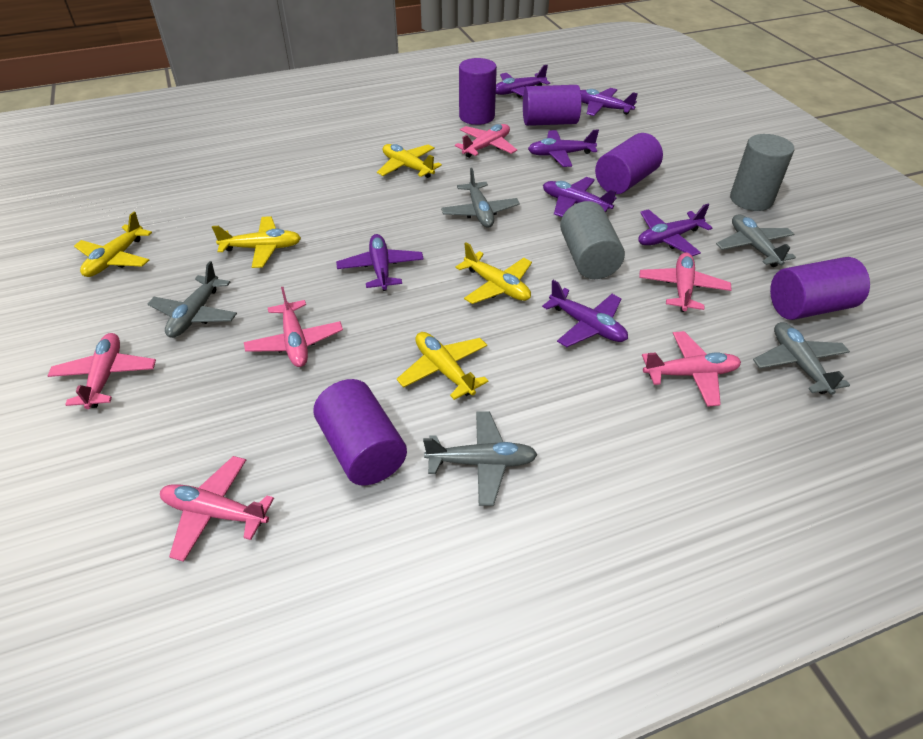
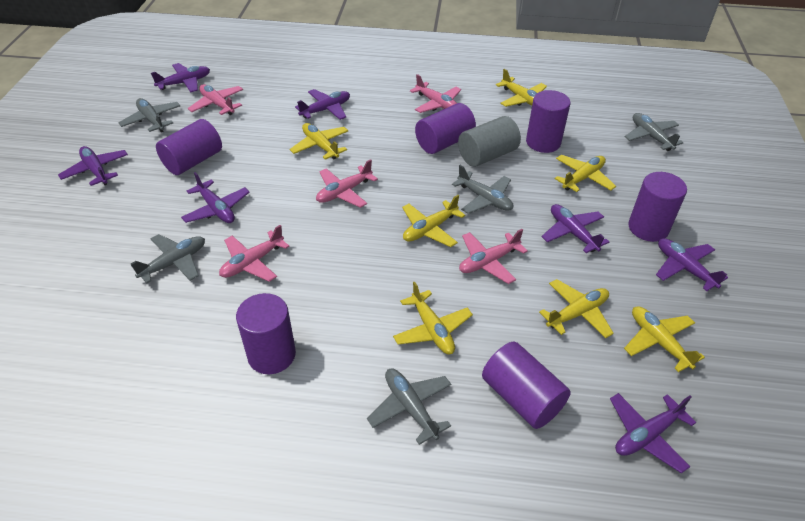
grey cylinder: [560,201,625,279] [730,134,794,211] = 2 -> [458,116,521,167] = 1
pink plane: [48,333,156,409] [160,456,274,562] [244,287,343,367] [455,124,517,158] [639,253,731,312] [642,331,741,407] = 6 -> [188,84,243,115] [219,225,290,282] [316,159,378,208] [410,74,461,113] [459,229,528,284] = 5
purple cylinder: [313,379,407,485] [459,58,497,125] [523,85,582,126] [595,133,663,194] [770,257,870,320] = 5 -> [156,119,222,175] [236,293,296,374] [415,103,476,154] [482,342,571,429] [526,90,570,153] [628,172,687,242] = 6
yellow plane: [74,212,152,277] [212,216,301,268] [377,144,442,178] [397,332,488,400] [456,242,532,304] = 5 -> [290,123,348,160] [393,282,473,354] [402,195,465,247] [496,69,547,107] [539,279,614,338] [555,155,616,192] [624,306,705,372] = 7

